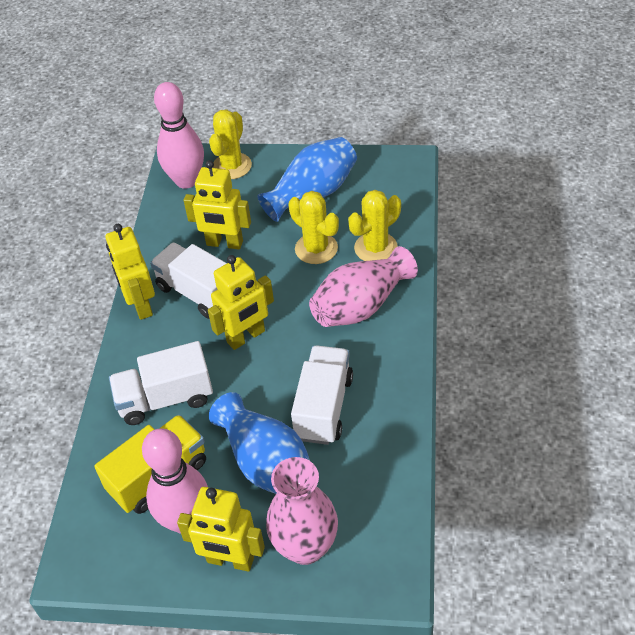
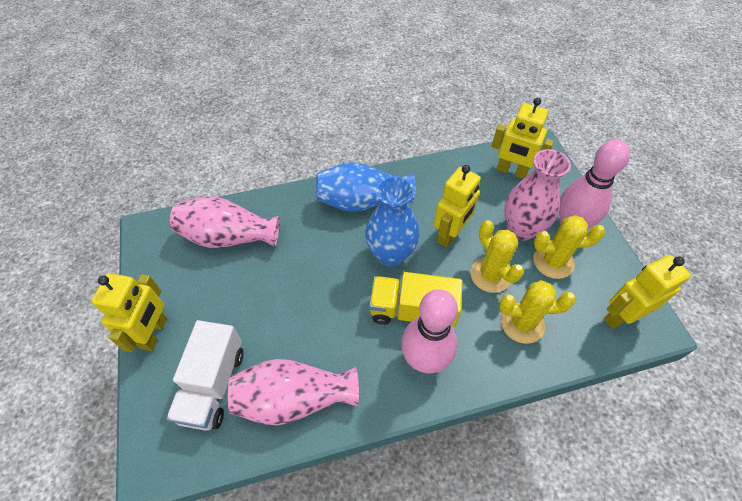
pink vase: [266,457,338,565] [309,246,418,327] = 2 -> [170,197,280,248] [228,359,359,425] [504,149,571,241] = 3
white truck: [109,341,213,425] [150,243,227,319] [291,346,353,445] = 3 -> [166,320,244,431] = 1

